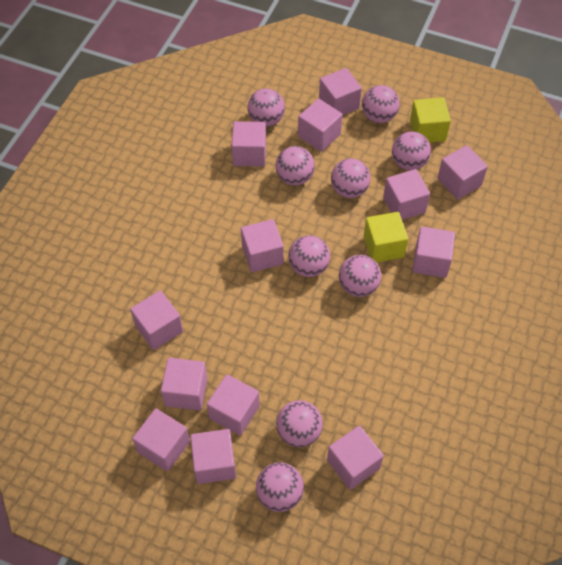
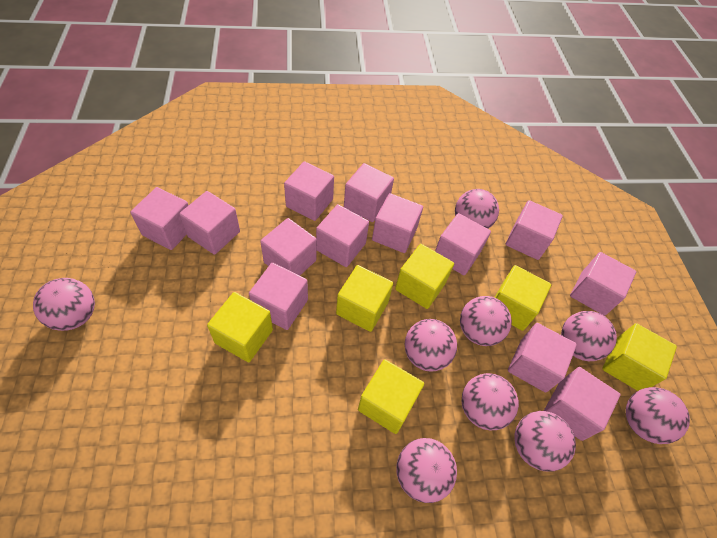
yellow cube: [364,212,408,262] [410,97,451,143] = 2 -> [207,292,273,362] [336,265,393,332] [358,359,424,434] [395,244,454,309] [495,265,551,331] [602,323,677,391] = 6

